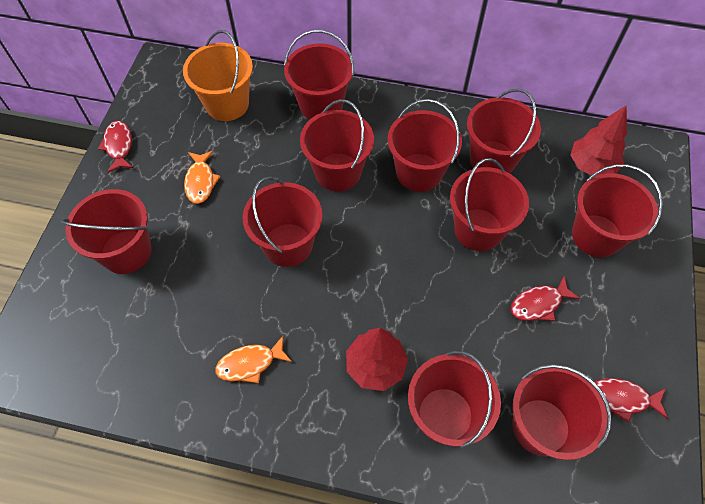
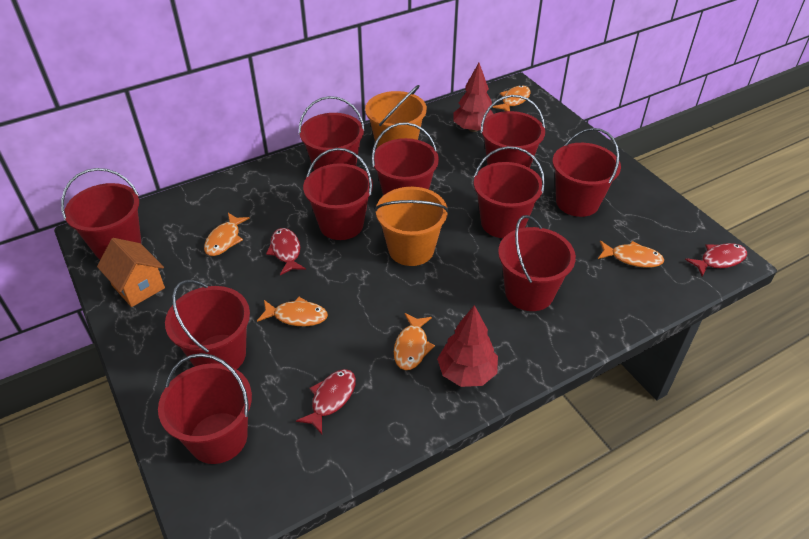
orange bucket: [183,30,253,121] = 1 -> [365,85,427,148] [374,187,449,266] = 2
orange fish: [184,151,221,204] [215,336,292,383] = 2 -> [204,213,250,256] [257,297,328,326] [394,313,435,370] [492,85,531,111] [598,241,664,268] = 5
orange house: none = 0 -> [97,238,165,307] = 1

